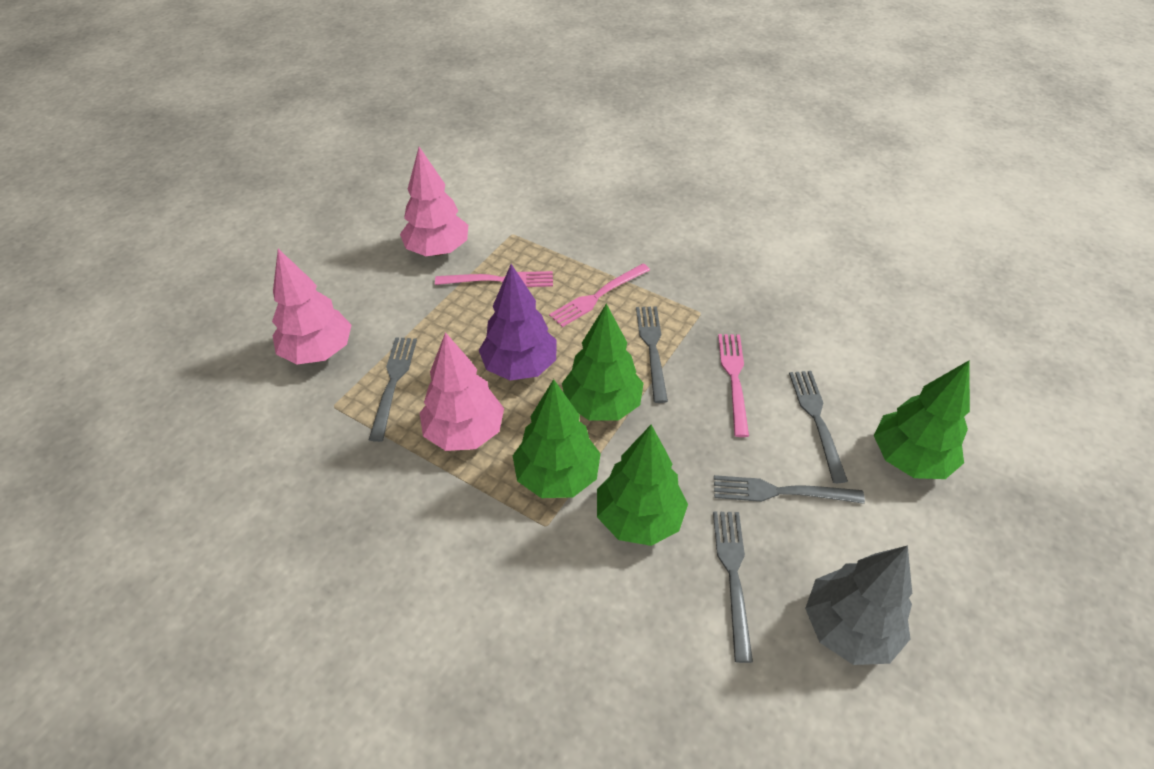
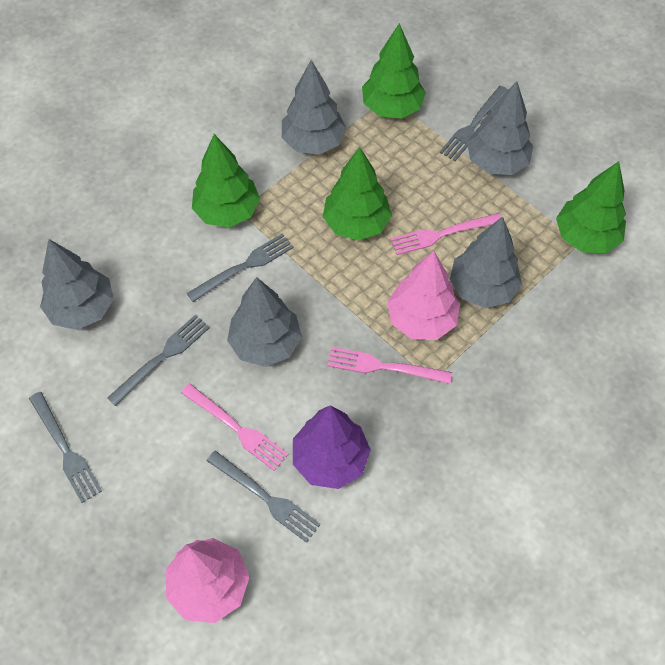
grey tree: [805,545,912,665] = 1 -> [40,239,114,330] [227,277,302,367] [282,60,346,155] [450,216,522,308] [467,81,533,175] = 5
pink tree: [272,249,351,365] [400,147,468,256] [420,332,504,451] = 3 -> [166,538,250,623] [387,251,460,340] = 2

